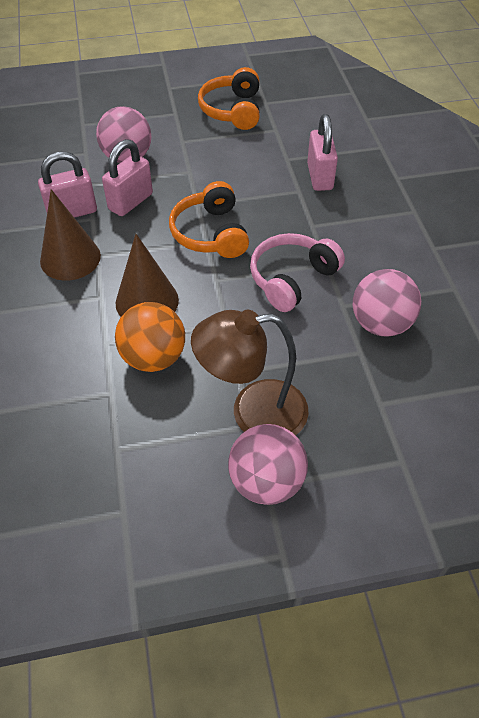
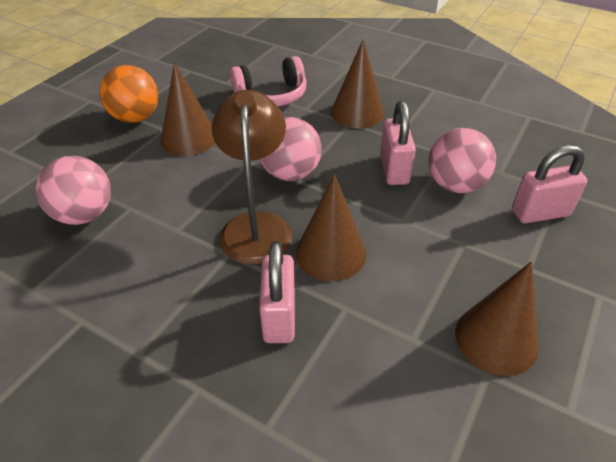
brown cone: [40,189,101,281] [116,234,179,317] = 2 -> [160,63,215,156] [296,174,366,281] [331,39,384,129] [455,261,539,376] = 4
orange headphones: [169,181,249,258] [198,67,260,130] = 2 -> none = 0

